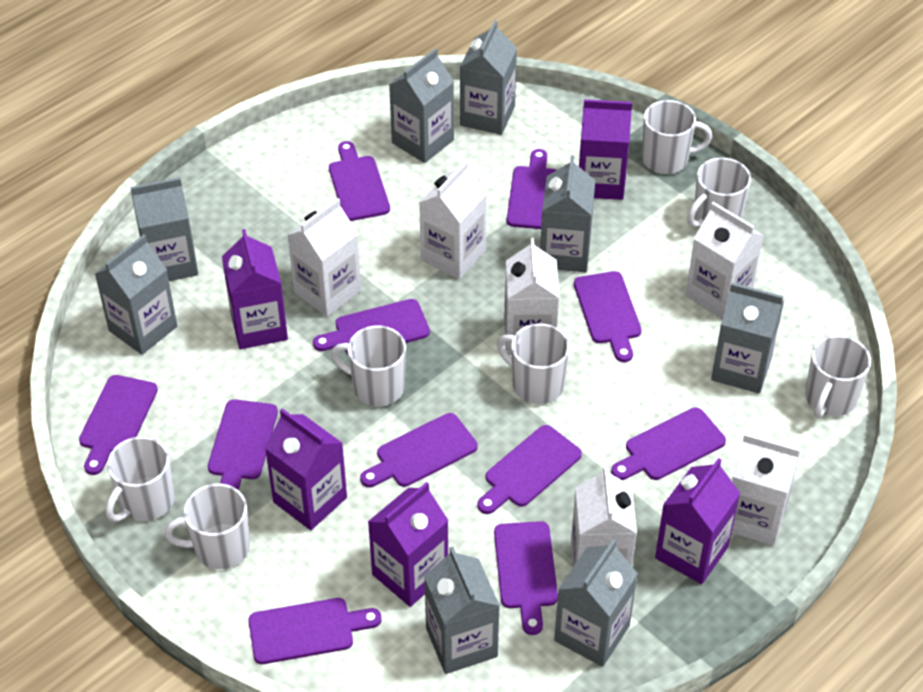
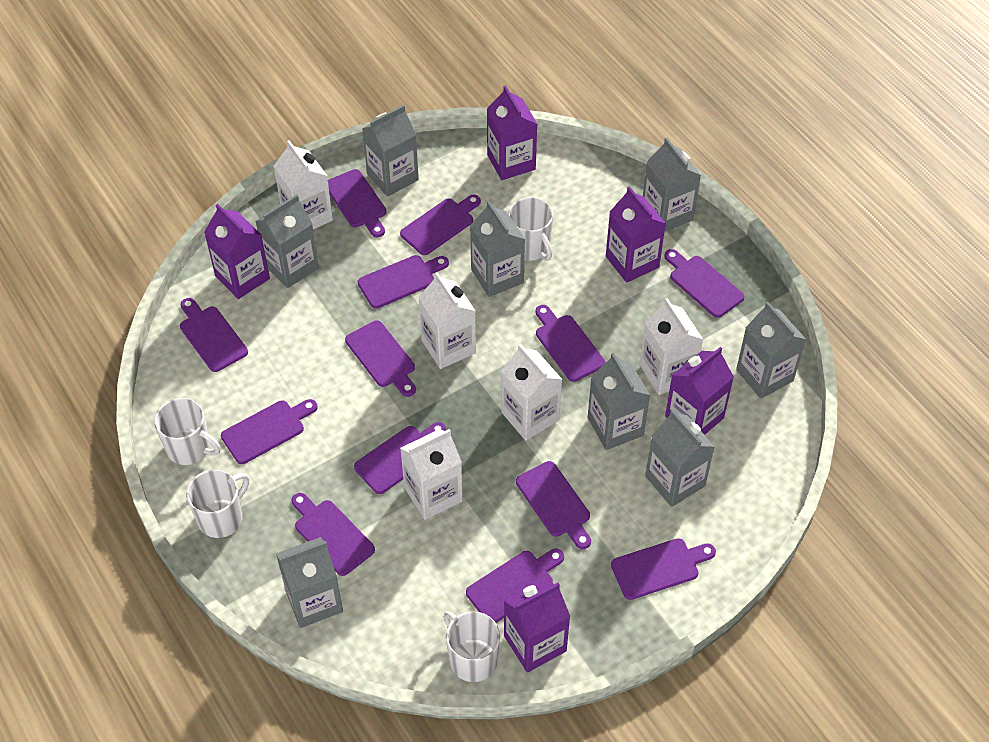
purple cutting board: [79,375,158,475] [208,399,278,490] [248,598,382,664] [313,299,430,355] [329,141,390,221] [360,413,478,487] [477,425,582,514] [494,521,558,635] [507,149,557,229] [574,271,642,362] [611,407,726,480] = 11 -> [180,298,248,372] [221,399,318,464] [291,493,375,576] [328,169,386,237] [345,320,416,397] [354,422,446,494] [358,255,449,309] [400,195,481,255] [466,549,564,623] [516,461,591,549] [536,305,605,382] [611,538,716,600] [664,249,744,318] = 13
white carton: [287,198,361,317] [419,160,487,279] [504,238,560,355] [571,465,637,567] [686,202,764,318] [732,433,801,546] = 6 -> [274,140,333,229] [400,429,463,520] [418,272,476,369] [501,344,563,441] [639,298,703,395] = 5
white mug: [106,436,175,522] [164,483,250,569] [331,325,406,407] [497,323,570,404] [642,100,712,174] [687,157,751,227] [805,335,871,418] = 7 -> [154,398,221,465] [186,470,249,538] [444,611,500,682] [508,198,553,261] = 4

